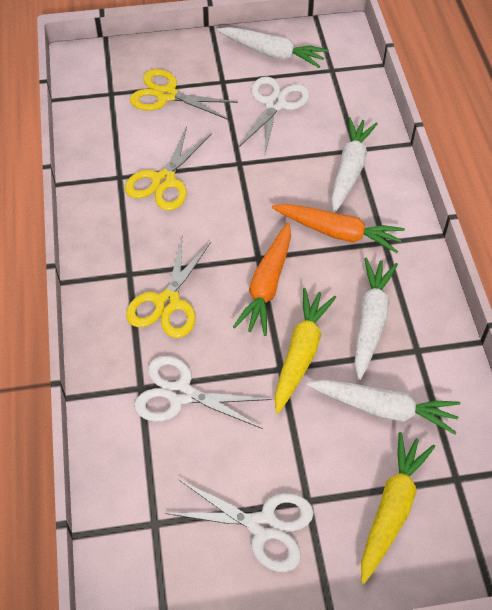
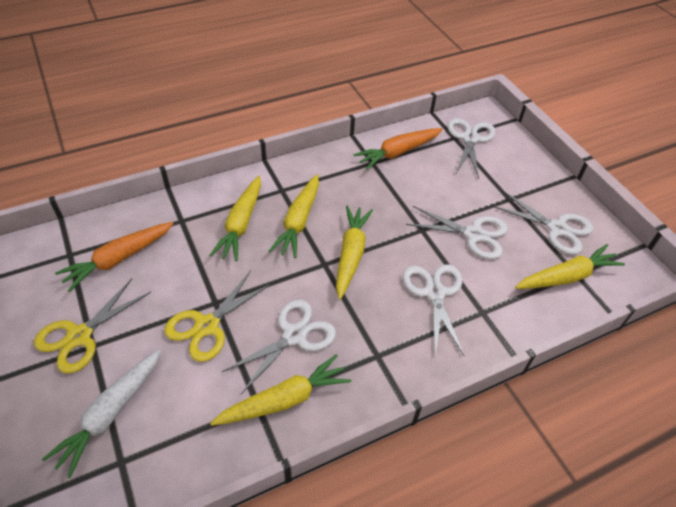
white carrot: [217,27,328,68] [306,380,460,434] [331,117,378,212] [354,258,398,380] = 4 -> [42,349,161,478] = 1
white scissors: [134,356,272,429] [165,479,314,572] [238,77,309,153] = 3 -> [222,300,336,394] [403,265,465,357] [406,206,508,259] [447,118,495,179] [492,191,593,255] = 5
yellow carrot: [275,288,336,414] [361,432,435,584] = 2 -> [209,176,261,261] [210,354,351,426] [269,174,319,258] [336,206,373,300] [515,244,625,289] = 5
yellow scissors: [125,127,212,210] [126,238,211,338] [130,69,238,120] = 3 -> [34,279,151,374] [164,270,271,362] = 2

